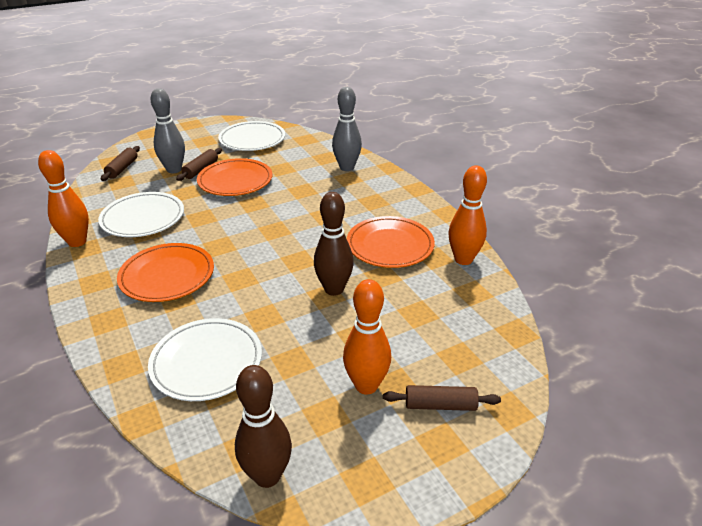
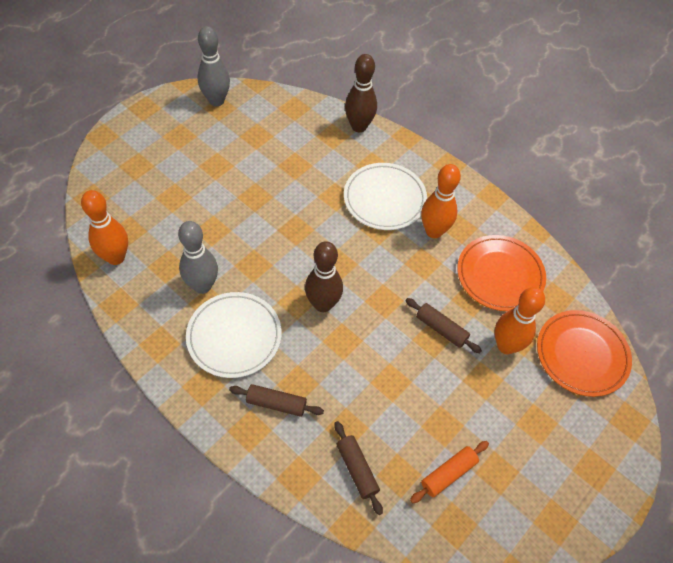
orange plate: [117,243,214,302] [197,158,272,196] [347,216,435,268] = 3 -> [457,235,546,311] [537,310,632,397] = 2
orange rolling pin: none = 0 -> [410,441,489,503] = 1
white plate: [98,192,184,237] [148,318,262,401] [218,121,285,151] = 3 -> [186,292,282,378] [344,163,427,230] = 2

